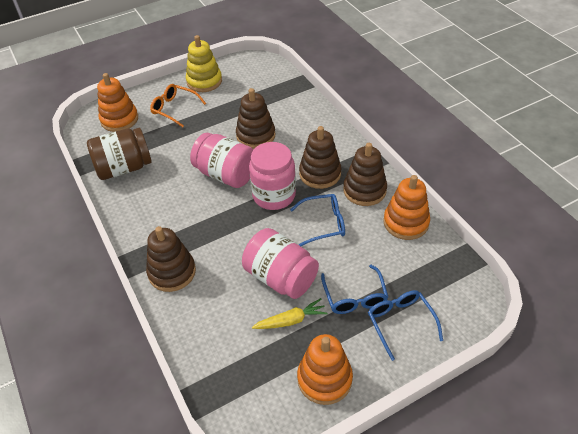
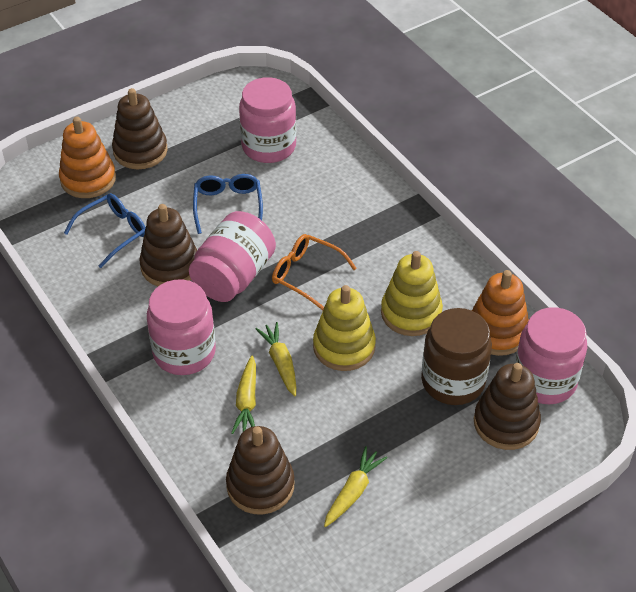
blue glasses: [290,194,345,246] [321,265,388,314] [368,290,443,361] = 3 -> [64,193,146,268] [193,174,263,234] = 2
orange stacking toy: [97,73,138,132] [297,334,353,405] [383,175,430,240] = 3 -> [59,117,116,198] [472,270,529,356] = 2
pink jar: [190,133,254,188] [242,228,319,299] [249,142,296,210] = 3 -> [147,279,216,375] [189,211,276,302] [239,77,296,163] [515,307,587,404] = 4
yellow carrot: [252,298,328,329] = 1 -> [231,356,256,434] [255,322,296,396] [324,446,388,527] = 3
yellow stacking toy: [186,35,222,92] = 1 -> [313,285,376,371] [381,251,443,336] = 2

